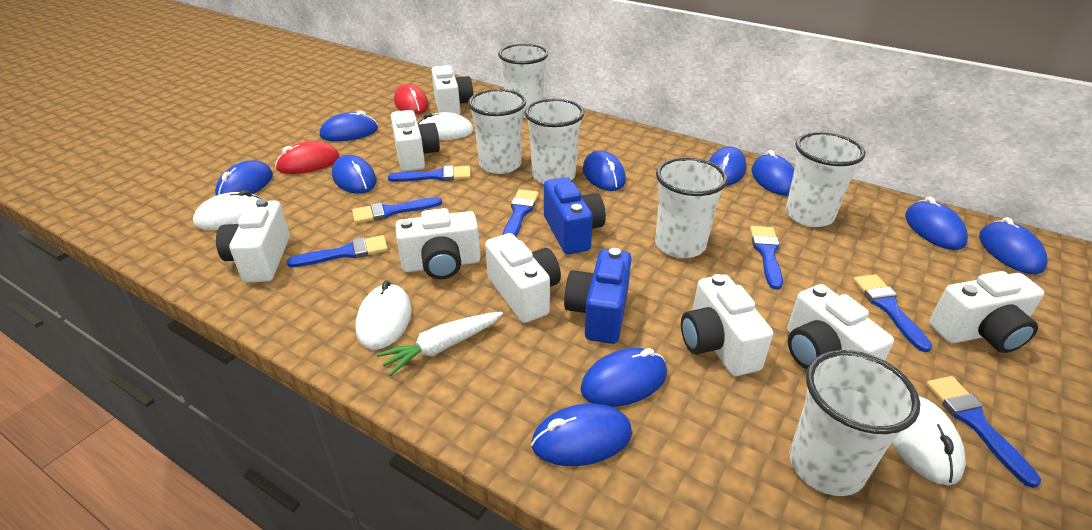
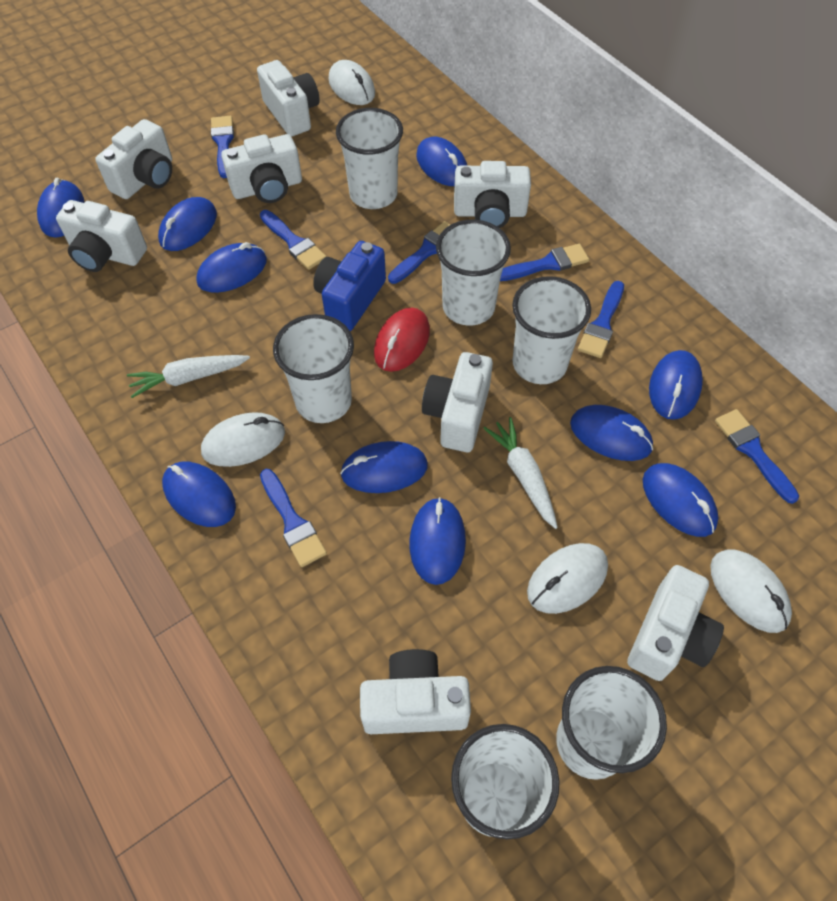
blue camera: [544,177,606,254] [564,248,632,344] = 2 -> [313,241,386,331] = 1
red mouse: [275,141,339,174] [394,84,429,115] = 2 -> [374,307,430,372] = 1
white carrot: [377,312,503,376] = 1 -> [127,355,250,398] [483,417,558,529] = 2

